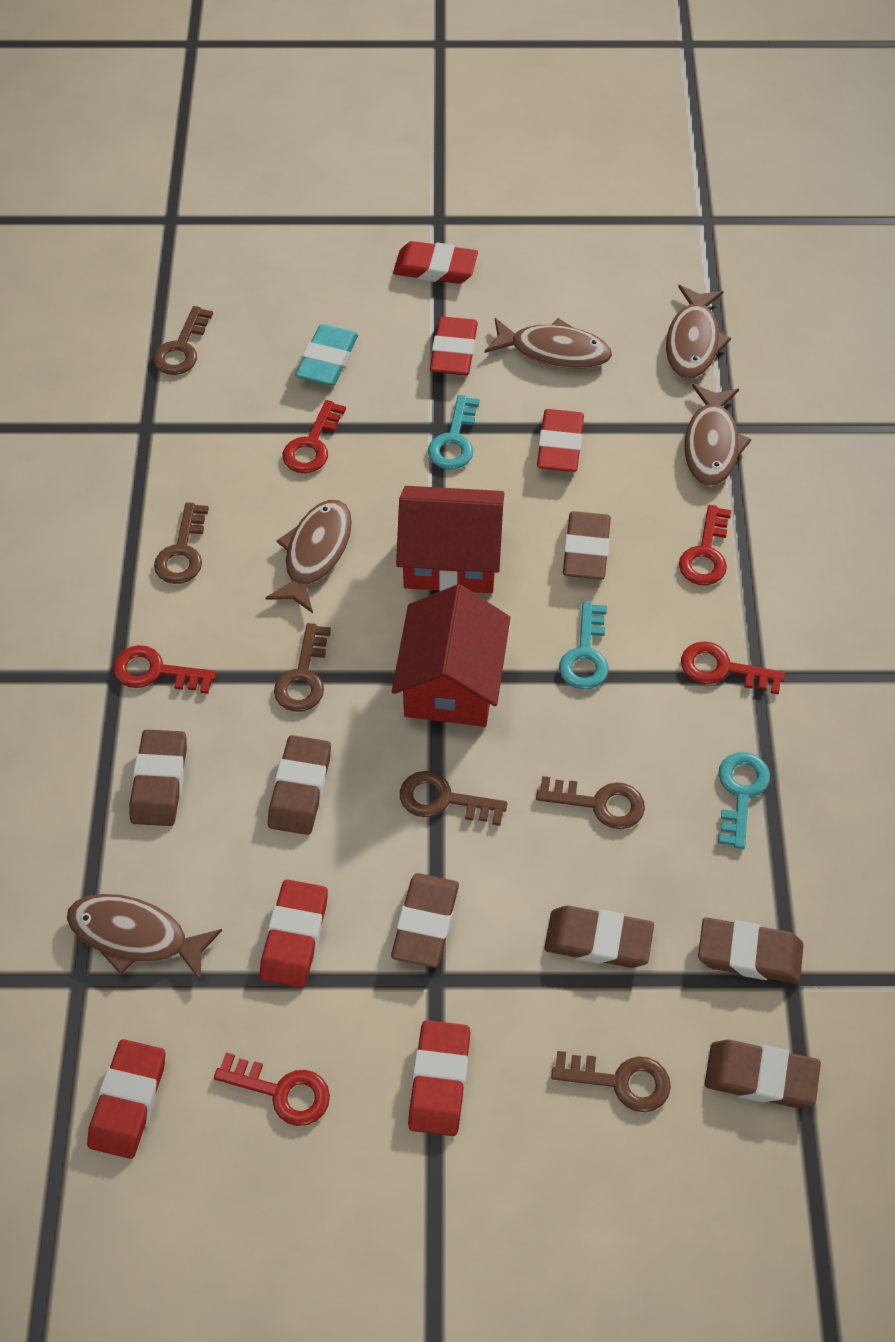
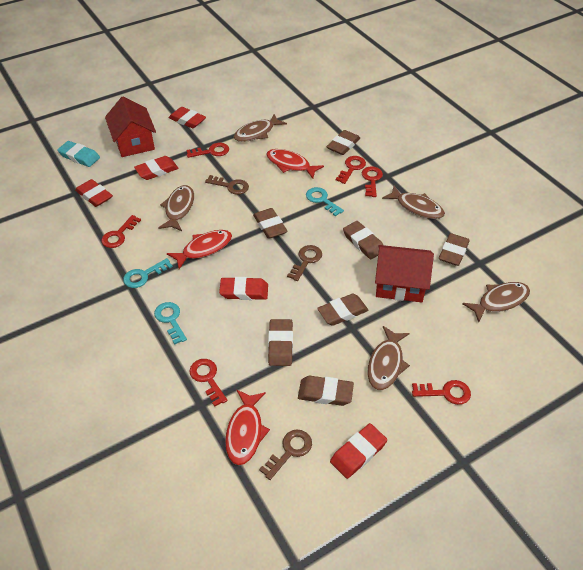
brown key: [153,306,213,375] [154,503,209,584] [274,623,331,712] [400,771,507,826] [536,776,645,829] [551,1051,671,1112] = 6 -> [205,175,249,195] [259,429,312,480] [287,245,322,281] = 3
red eraser: [87,1039,165,1159] [260,879,328,988] [393,241,478,284] [408,1020,470,1136] [430,316,478,375] [537,409,584,472] = 6 -> [75,179,113,207] [134,156,179,180] [169,107,206,128] [219,277,268,300] [330,423,387,479] = 5
red fish: none = 0 -> [167,230,232,269] [225,390,270,465] [266,149,324,179] = 3
red key: [113,645,216,694] [214,1052,330,1126] [283,400,346,473] [679,505,731,585] [681,641,785,694] = 5 -> [101,215,141,248] [186,143,229,158] [190,359,228,407] [336,156,366,184] [362,166,383,197] [412,380,471,405] = 6

